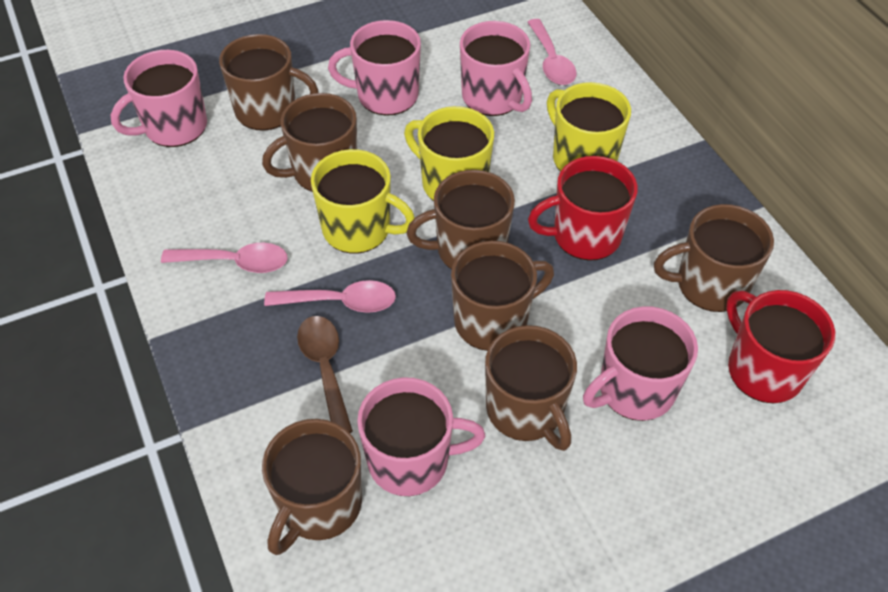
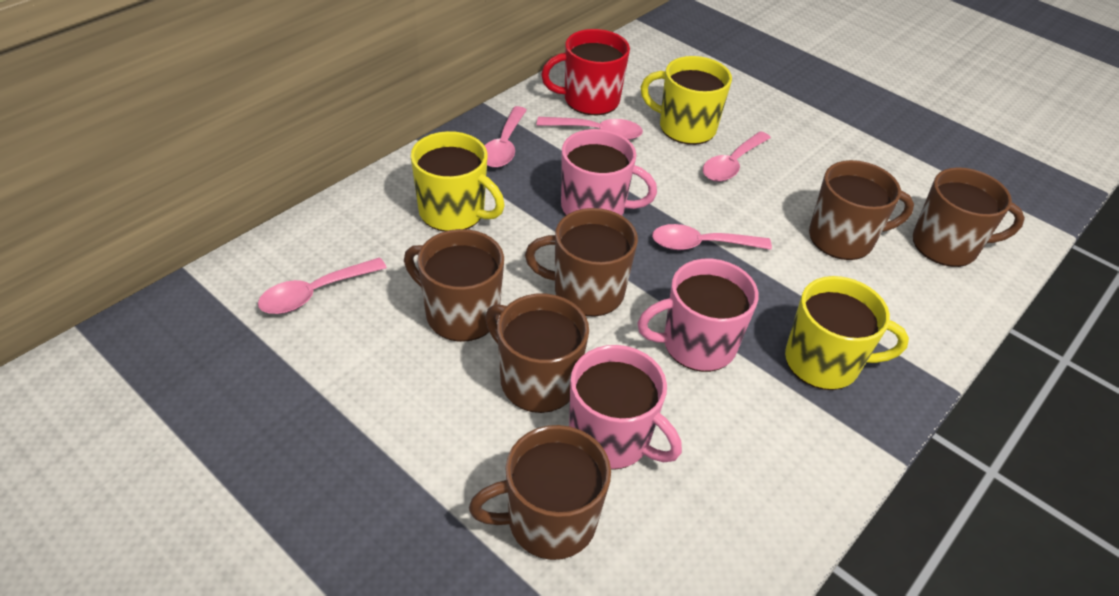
brown mug: [219,34,319,131] [262,93,357,192] [262,419,362,555] [406,170,515,269] [451,241,554,351] [485,325,577,451] [654,204,774,312] = 7 -> [404,229,504,342] [469,425,611,560] [485,294,589,413] [525,208,638,317] [809,160,914,260] [913,167,1025,267] = 6
brown spoon: [297,316,353,433] = 1 -> none = 0
pink mug: [111,50,207,147] [328,20,421,116] [357,377,485,496] [460,21,532,116] [583,306,698,421] = 5 -> [561,129,657,216] [569,345,682,470] [638,259,759,372] = 3
pink spoon: [161,243,287,273] [264,280,396,313] [528,19,576,85] = 3 -> [258,257,387,314] [485,106,527,168] [536,117,643,140] [652,224,772,250] [703,131,771,182] = 5
red mug: [528,156,638,261] [726,290,835,403] = 2 -> [541,29,630,115] = 1

